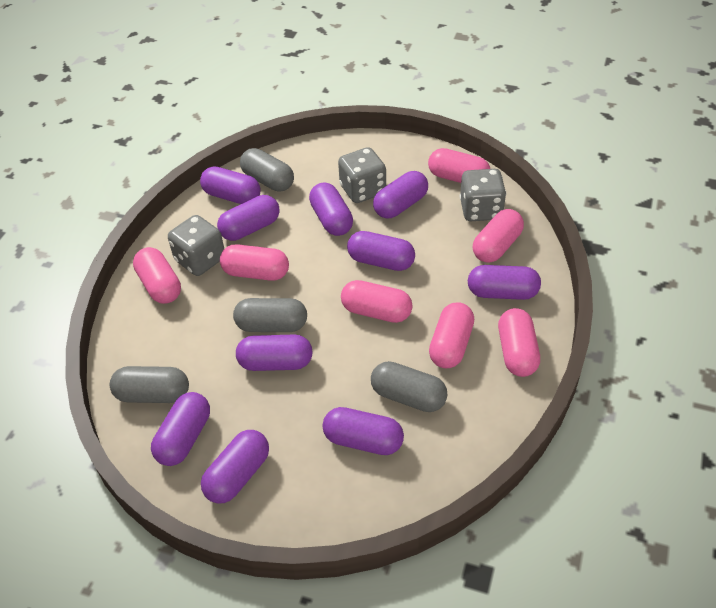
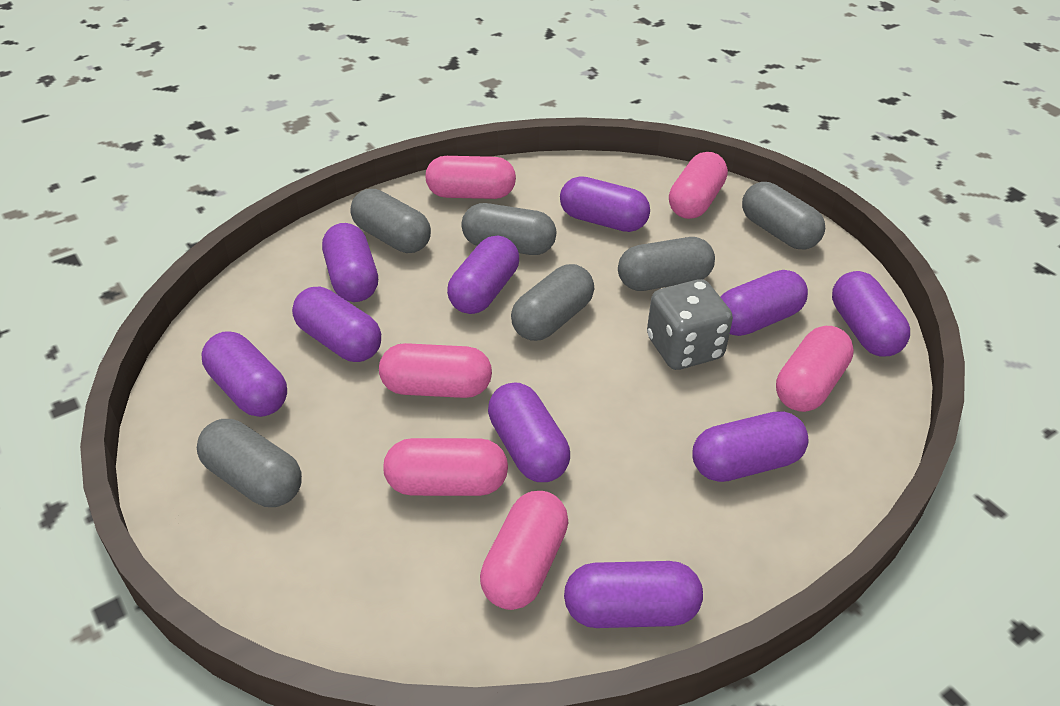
grey capsule: [110,366,189,403] [233,298,307,332] [240,148,294,192] [371,361,448,412] = 4 -> [197,419,302,507] [351,189,431,253] [461,203,556,255] [511,264,594,341] [618,237,715,291] [742,182,825,250] = 6
grey dice: [168,215,224,276] [338,147,386,203] [460,169,506,221] = 3 -> [647,279,733,370] = 1
pink capsule: [133,247,181,304] [220,244,289,281] [341,280,413,323] [428,148,490,183] [429,302,474,368] [473,209,524,263] [498,308,540,377] = 7 -> [379,343,492,398] [383,438,508,496] [425,156,516,199] [480,491,569,610] [669,152,728,219] [776,326,854,412] = 6

